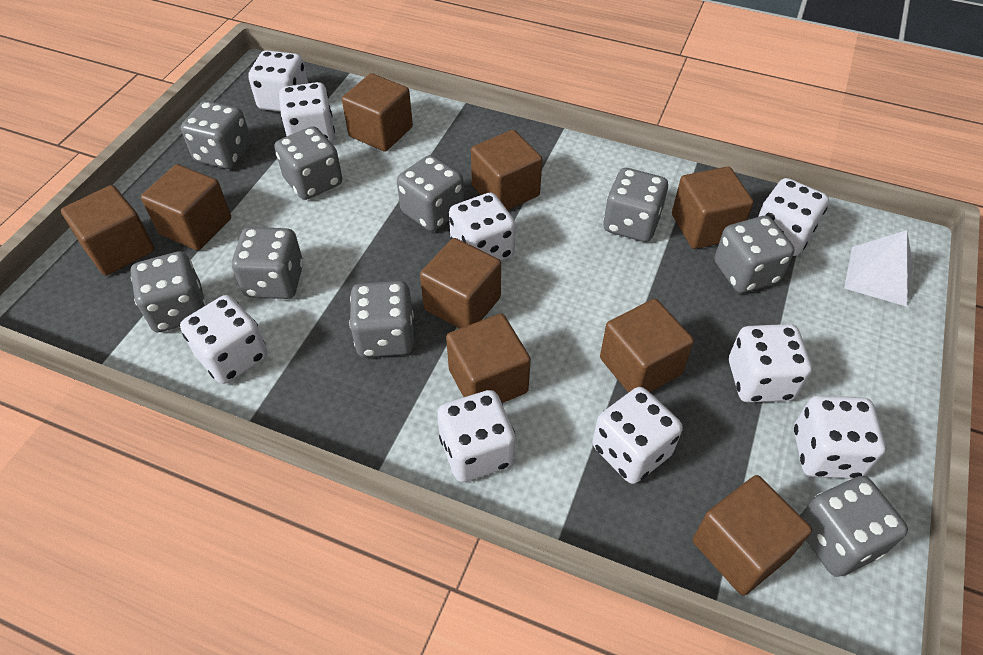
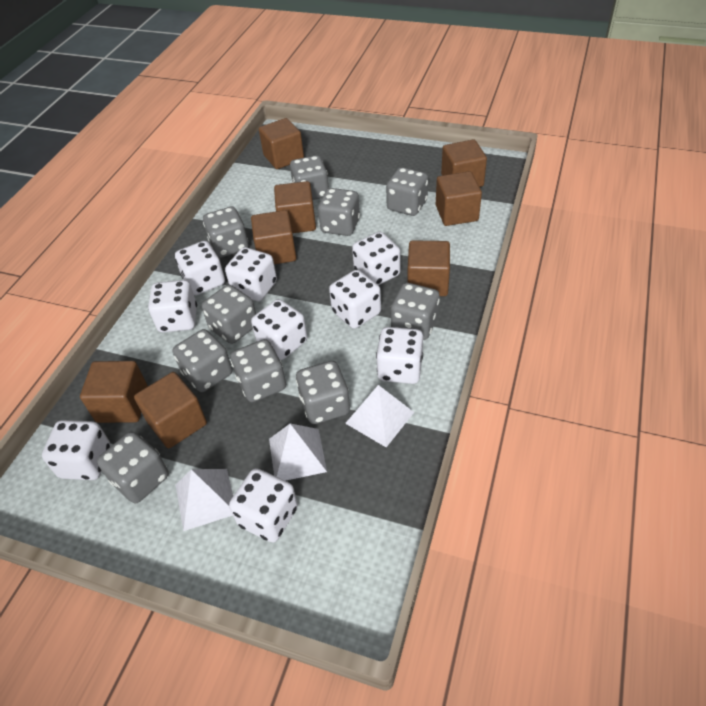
brown cube: [61,185,155,276] [141,164,231,250] [342,73,413,152] [420,238,501,329] [446,313,531,403] [471,130,542,210] [600,299,694,393] [672,167,754,249] [693,475,812,596] = 9 -> [80,361,148,423] [134,372,207,448] [251,210,297,264] [259,118,304,169] [274,181,316,233] [408,240,450,296] [436,171,482,226] [441,139,487,187] = 8
grey dice: [130,251,206,332] [181,101,251,169] [232,227,303,299] [274,126,342,200] [349,281,414,357] [397,155,464,231] [603,168,668,242] [714,216,794,293] [800,476,908,577] = 9 -> [97,432,169,503] [173,329,232,392] [202,285,256,344] [203,207,248,258] [230,339,286,402] [290,155,329,200] [296,361,350,424] [318,188,360,236] [386,167,428,216] [391,283,440,340] = 10
white pyramid: [844,230,913,307] = 1 -> [176,469,233,531] [269,423,327,481] [345,385,414,447] = 3

